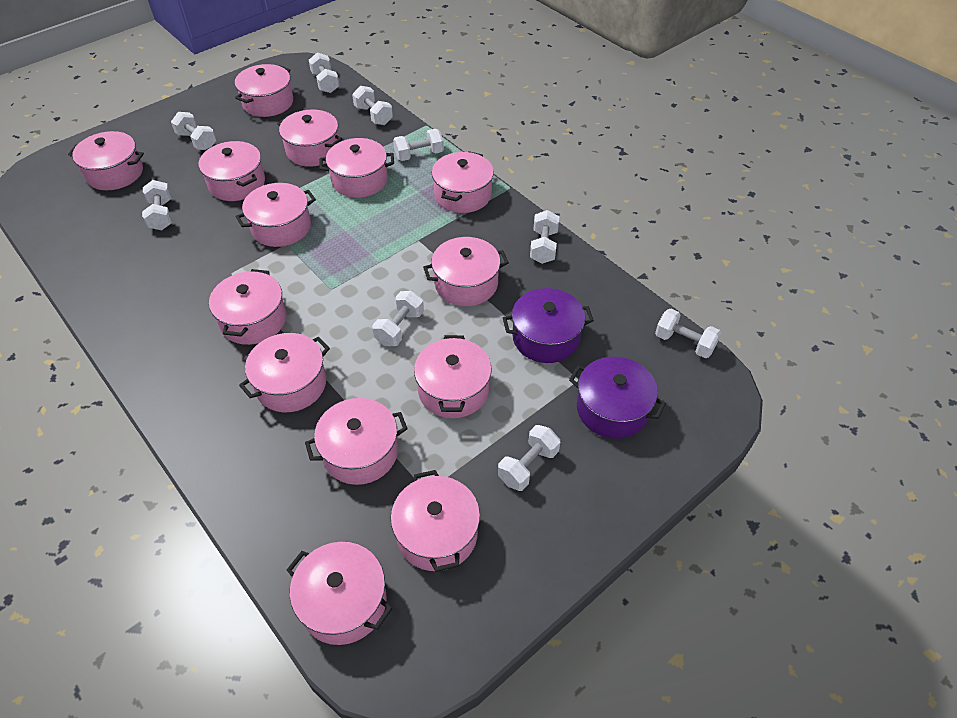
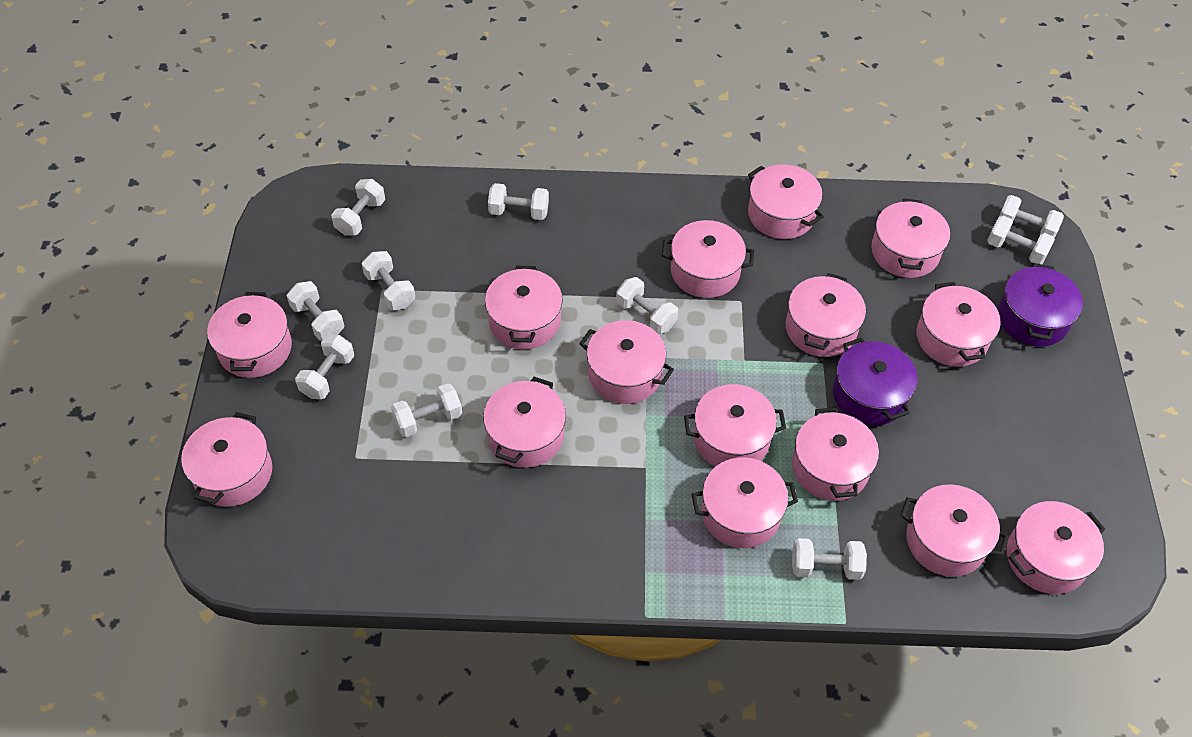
pink pot: [68,131,144,190] [199,141,265,201] [209,269,286,345] [235,64,293,117] [236,183,316,247] [239,333,330,412] [277,109,342,167] [287,542,392,645] [305,398,408,485] [319,138,394,198] [391,470,480,572] [414,335,492,418] [423,237,509,306] [432,151,494,213] = 14 -> [181,412,272,507] [207,292,292,378] [483,377,566,468] [485,266,563,349] [579,320,674,404] [662,220,754,298] [684,384,786,467] [692,457,798,548] [748,165,824,239] [786,273,866,357] [792,408,879,501] [871,198,950,278] [900,484,1009,577] [916,282,1001,367] [1007,501,1105,594] = 15
white dumbbell: [142,180,172,230] [171,112,216,150] [309,52,339,93] [352,86,393,125] [372,291,424,346] [393,129,444,161] [498,425,560,491] [530,210,559,264] [655,309,721,358] = 9 -> [287,281,344,341] [295,335,354,399] [331,179,385,236] [362,251,415,310] [391,383,462,437] [488,183,549,220] [616,277,678,334] [792,538,867,580] [987,216,1055,264] [999,195,1064,239] = 10

